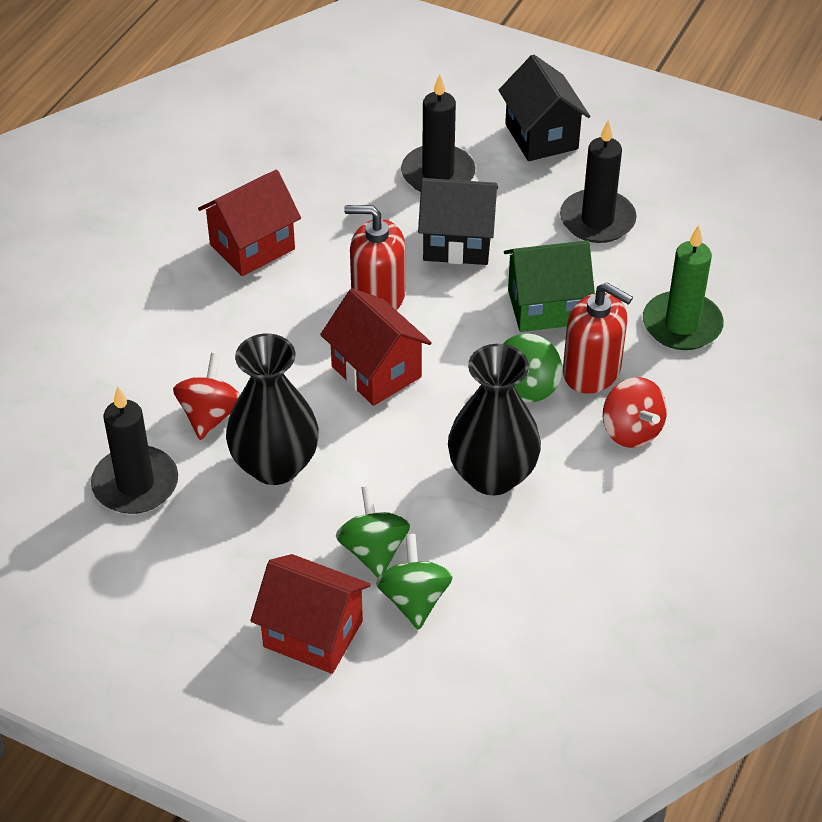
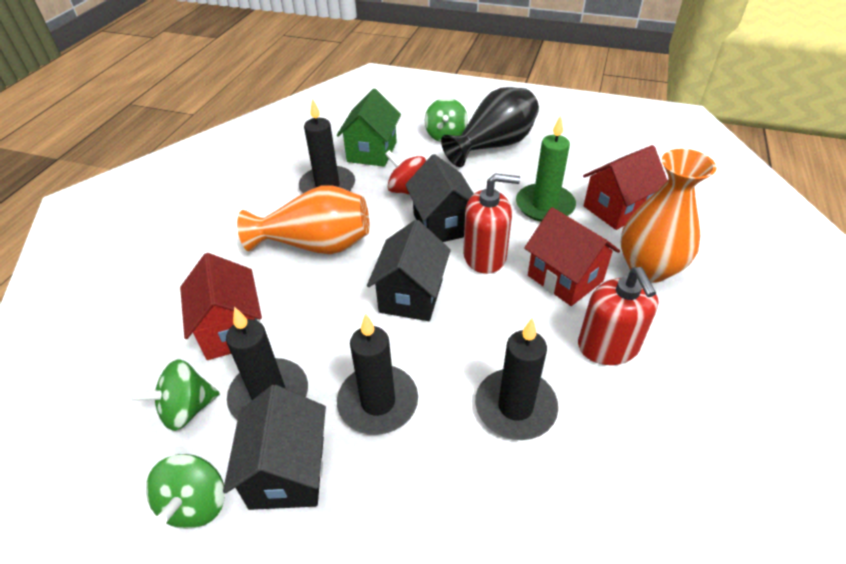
black candle: [91,386,178,514] [401,74,475,192] [560,120,637,243] = 3 -> [226,307,308,420] [299,99,355,193] [337,313,418,435] [475,318,558,440] = 4
black house: [418,178,498,265] [499,55,590,161] = 2 -> [223,385,326,510] [367,220,451,321] [405,154,474,242] = 3
black vase: [226,334,319,485] [448,344,541,495] = 2 -> [441,87,539,167] = 1
orange vase: none = 0 -> [237,186,370,255] [621,149,716,283] = 2
red spinning top: [173,353,240,440] [603,377,667,448] = 2 -> [385,150,426,195] = 1

